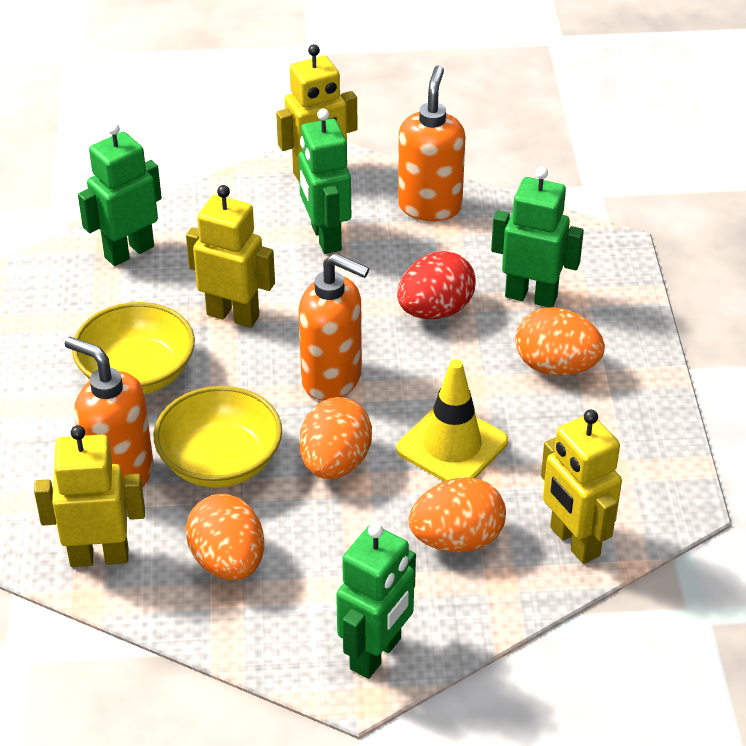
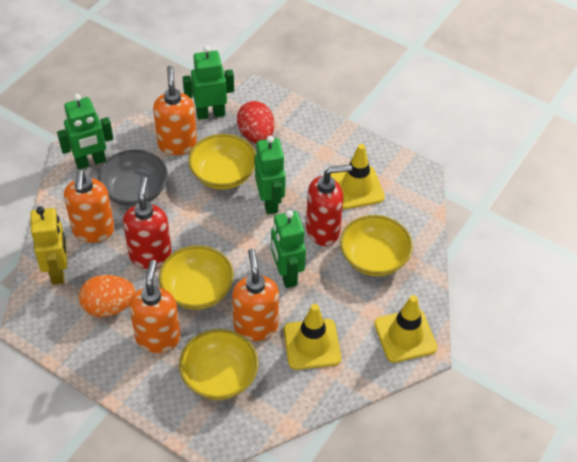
grey bowl: none = 0 -> [98,150,168,207] = 1
orange egg: [185,494,264,580] [299,397,372,479] [409,477,506,553] [515,307,605,375] = 4 -> [79,275,136,317] = 1
orange soap dispenser: [65,337,153,487] [299,253,370,401] [398,65,465,221] = 3 -> [64,170,115,243] [129,260,180,353] [153,66,197,155] [232,249,279,341] = 4
red soap dispenser: none = 0 -> [123,177,172,269] [306,165,352,246] = 2
yellow bowl: [72,302,195,394] [154,386,282,488] = 2 -> [159,245,234,310] [179,329,259,400] [188,134,256,190] [340,215,413,276] = 4
yellow robot: [34,425,145,567] [186,185,275,328] [276,44,357,182] [541,410,622,564] = 4 -> [30,207,67,285] = 1
yellow traffic cone: [396,359,508,481] = 1 -> [284,304,341,370] [330,144,385,209] [374,295,437,363] = 3

